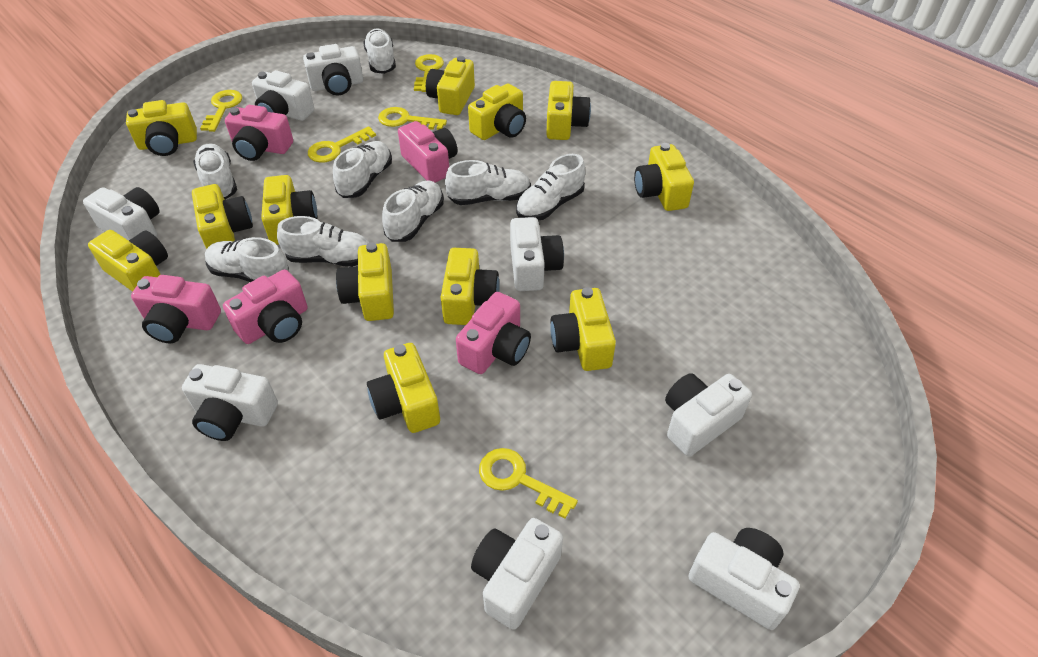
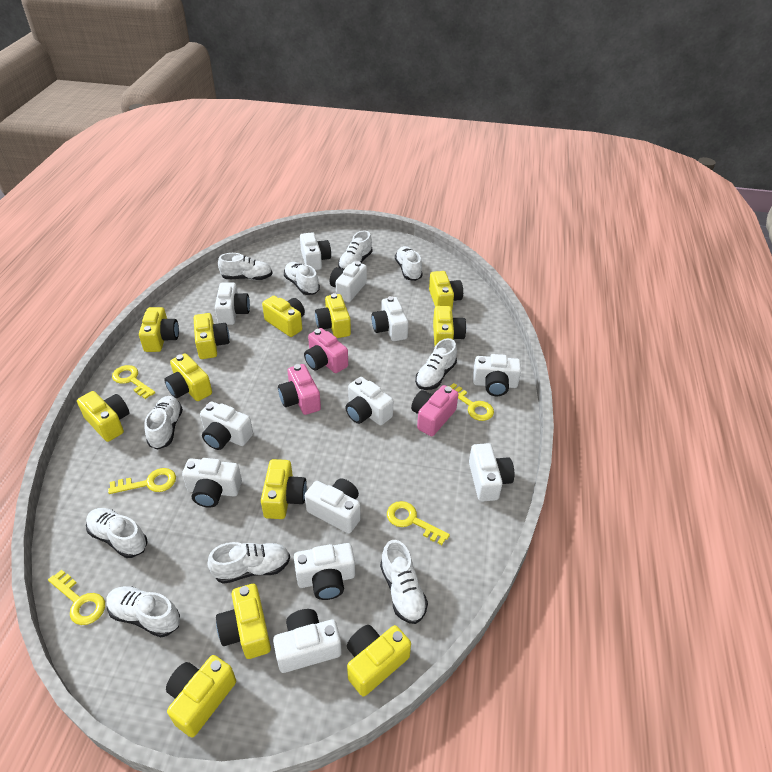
pink camera: [131,275,221,343] [223,269,308,344] [225,105,293,161] [398,121,457,183] [456,292,531,374] = 5 -> [278,364,321,415] [304,328,348,373] [411,385,458,436] = 3
white camera: [83,187,160,241] [182,364,278,441] [252,70,314,121] [303,44,363,95] [471,518,563,630] [510,217,564,291] [665,373,752,456] [689,528,800,630] = 8 -> [182,458,242,508] [200,401,253,450] [215,282,250,325] [273,609,342,673] [294,543,355,600] [300,232,331,270] [305,478,361,533] [330,261,367,302] [345,377,393,425] [371,296,408,341] [469,443,514,501] [473,354,521,396] = 12
white shoe: [193,143,237,200] [205,237,289,282] [277,216,370,267] [333,141,392,198] [363,29,396,74] [382,180,444,242] [445,160,531,205] [516,154,586,220] = 8 -> [86,508,148,558] [107,586,180,637] [144,396,183,450] [207,542,290,584] [218,253,273,280] [284,262,320,295] [338,230,373,269] [380,540,428,624] [395,246,423,281] [415,338,457,390] = 10

